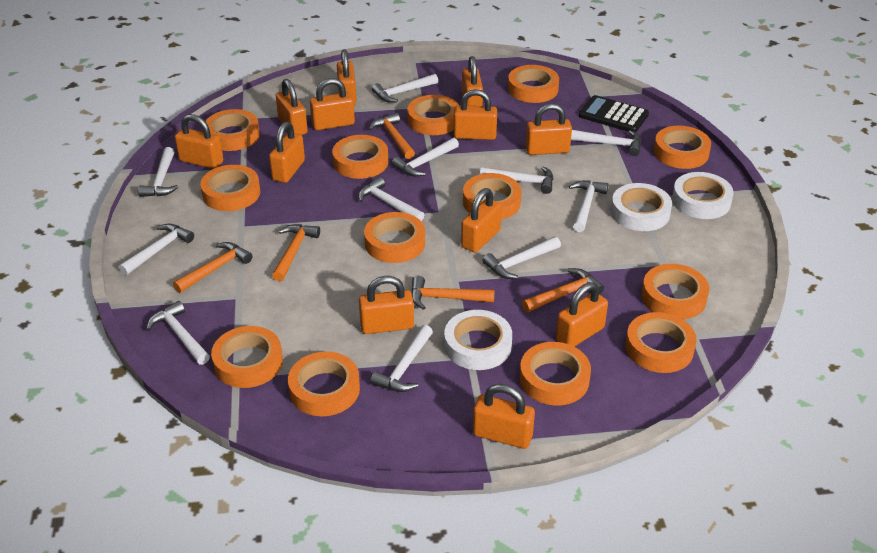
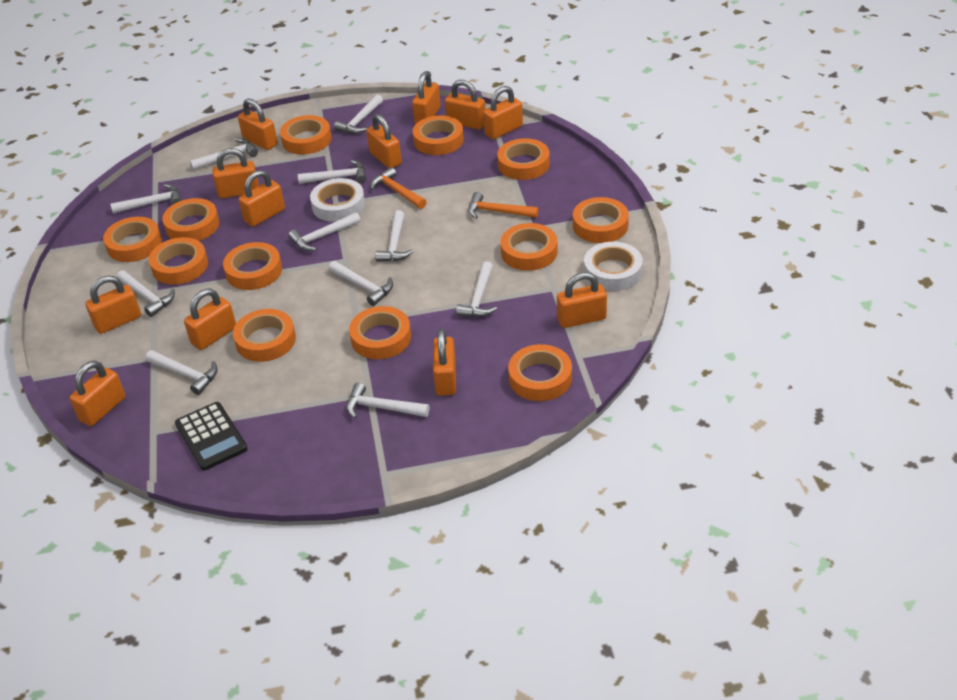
orange hammer: [173,242,252,293] [272,224,320,281] [369,113,415,159] [411,276,495,310] [522,268,604,312] = 5 -> [370,167,427,209] [468,192,539,219] = 2
orange tape: [200,165,260,211] [205,109,260,151] [211,326,283,388] [288,352,360,416] [332,135,388,179] [364,212,425,263] [407,95,459,135] [463,173,521,220] [508,65,559,103] [520,342,591,406] [625,312,697,373] [642,264,709,319] [654,126,711,169] = 13 -> [103,217,162,262] [149,237,208,285] [162,198,219,241] [223,242,282,290] [233,309,296,362] [280,115,332,155] [349,306,411,359] [413,115,464,155] [497,138,550,180] [500,223,558,271] [508,344,572,401] [573,197,629,243] = 12
white tape: [444,310,512,370] [611,183,672,231] [672,172,734,219] = 3 -> [310,178,365,222] [584,242,643,291] = 2

